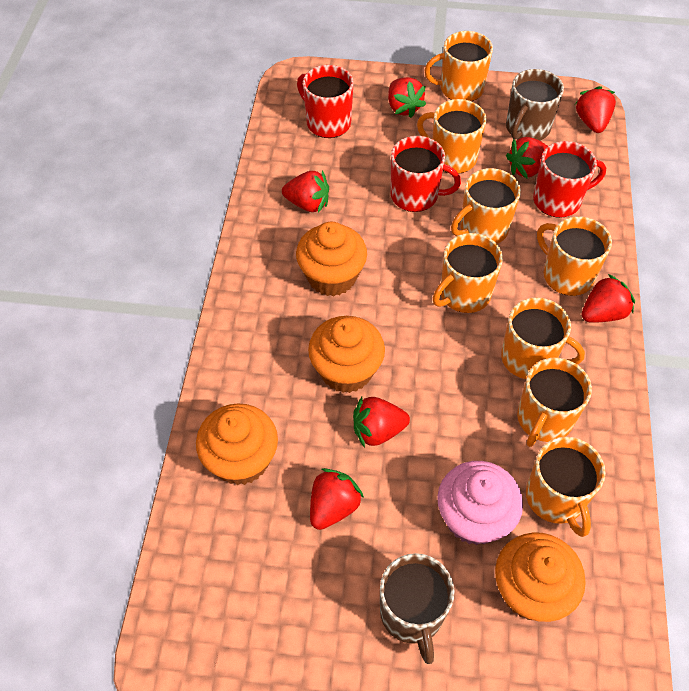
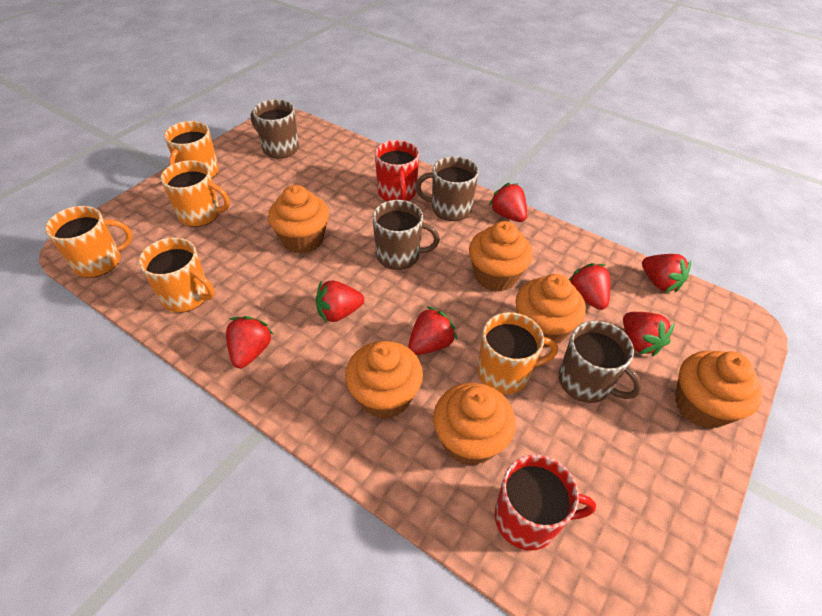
brown mug: [380,553,454,664] [506,69,564,141] = 2 -> [251,99,299,158] [373,200,440,270] [416,156,479,221] [559,321,642,403] = 4
orange cupcake: [196,403,278,485] [296,222,367,296] [308,316,385,393] [495,532,586,622] = 4 -> [268,185,329,254] [345,341,423,419] [433,383,516,466] [469,221,533,292] [515,274,586,348] [675,351,763,429] = 6
orange mug: [417,99,487,174] [424,31,493,101] [433,233,503,313] [451,168,521,244] [501,297,585,379] [517,358,592,447] [526,437,605,537] [537,216,612,296] = 8 -> [45,206,133,278] [139,237,215,312] [161,160,230,227] [164,121,219,178] [478,312,558,394] = 5
pink cupcake: [437,461,523,545] = 1 -> none = 0
red mug: [297,65,354,138] [390,136,461,212] [533,141,607,218] = 3 -> [375,140,419,201] [495,454,596,551] = 2

